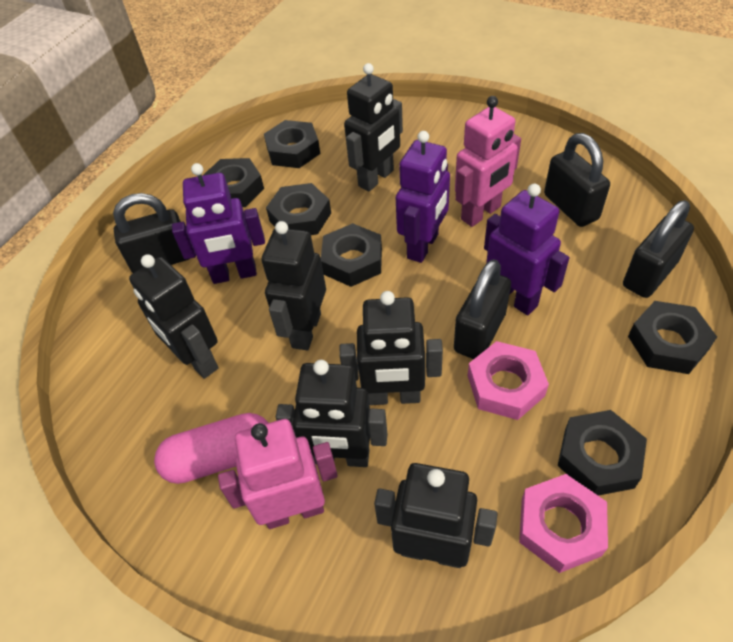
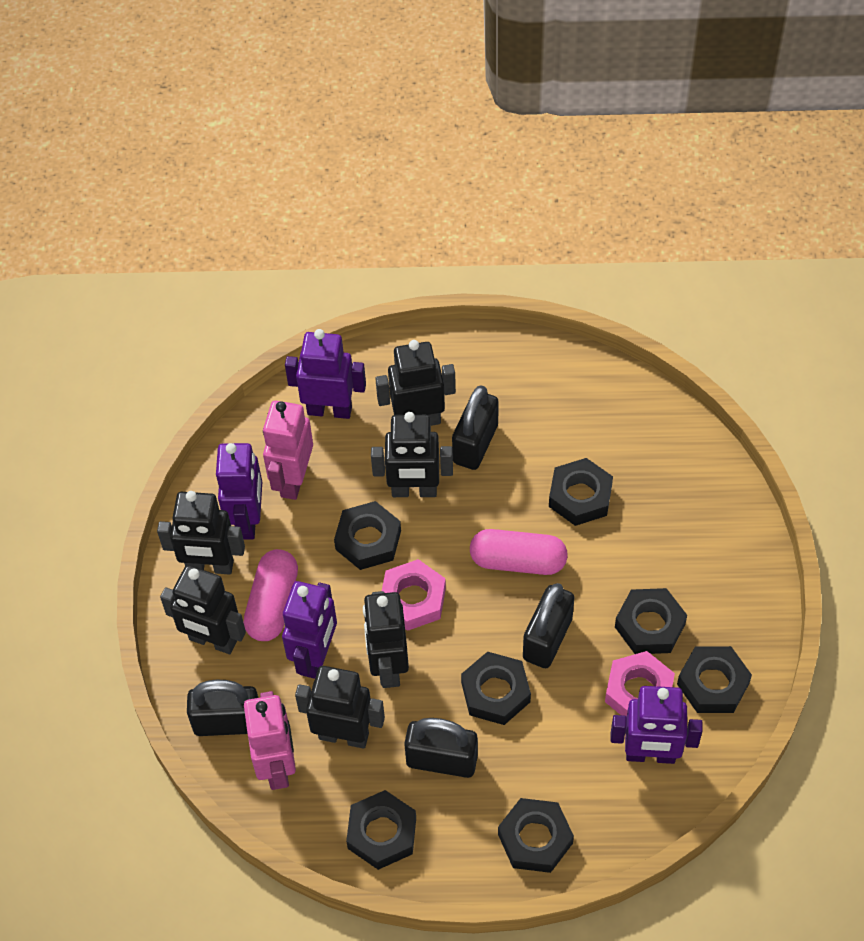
black nut: [202,158,264,207] [264,120,320,168] [266,183,331,235] [321,223,382,287] [557,410,647,496] [628,301,717,374] = 6 -> [334,501,401,570] [346,790,416,870] [461,651,531,725] [498,798,574,873] [549,458,613,526] [615,588,687,654] [677,646,752,713] = 7
pink capsule: [154,413,268,484] = 1 -> [244,549,298,641] [470,529,568,575] = 2
purple robot: [172,163,265,284] [396,131,450,263] [484,184,569,315] = 3 -> [216,443,262,540] [282,581,337,679] [285,329,366,419] [610,686,703,764] = 4

